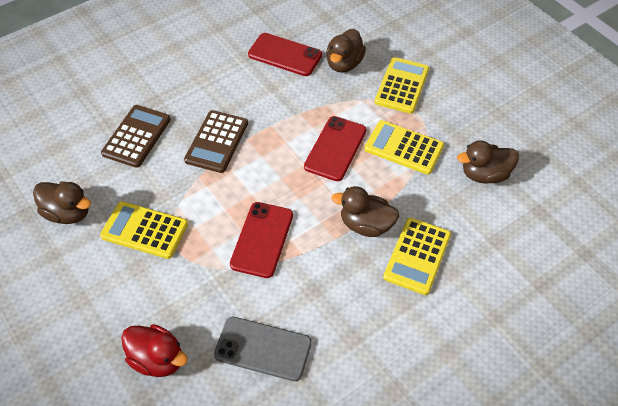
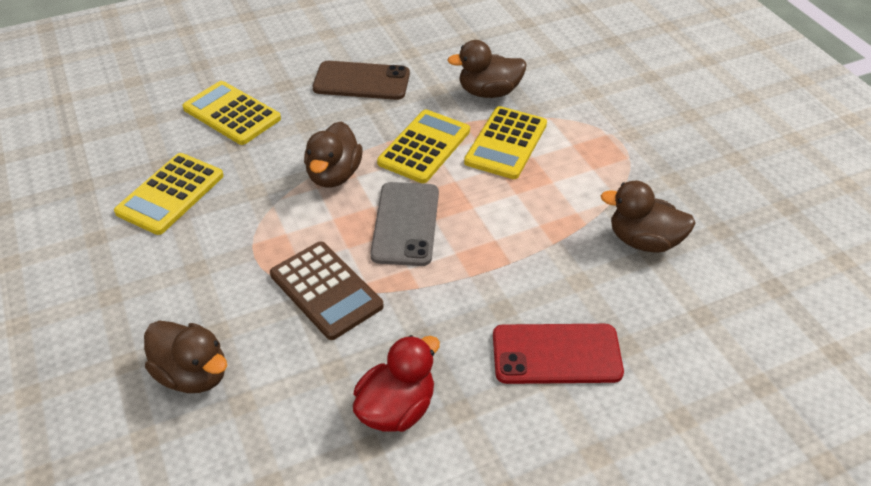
brown calculator: [101,105,171,168] [184,110,248,173] = 2 -> [270,242,384,340] = 1
brown phone: none = 0 -> [313,61,410,100] = 1
red phone: [230,202,293,278] [248,33,322,76] [304,116,366,181] = 3 -> [493,324,624,384] = 1

